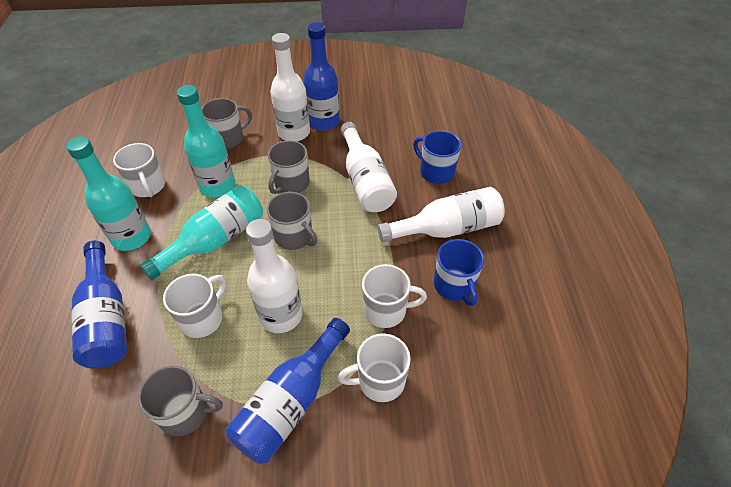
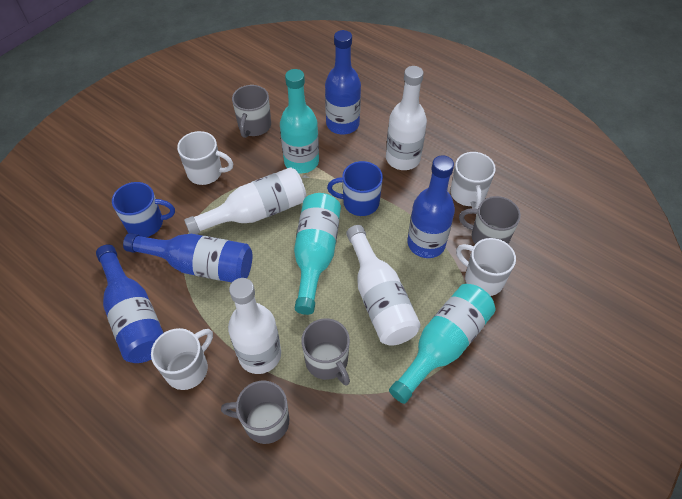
blue bottle: [71,241,127,369] [226,318,350,464] [303,22,340,130] = 3 -> [96,244,163,363] [123,233,252,283] [325,30,361,135] [407,155,455,258] = 4

